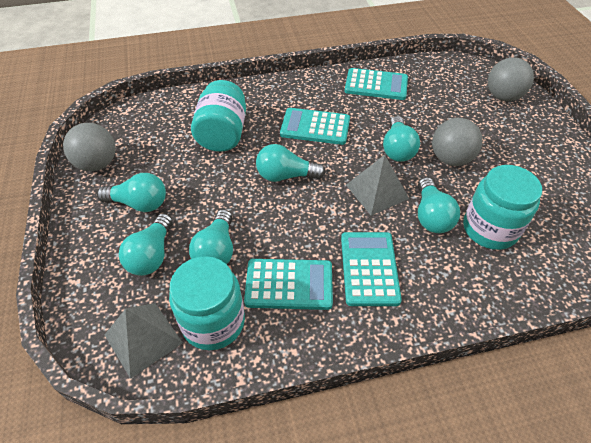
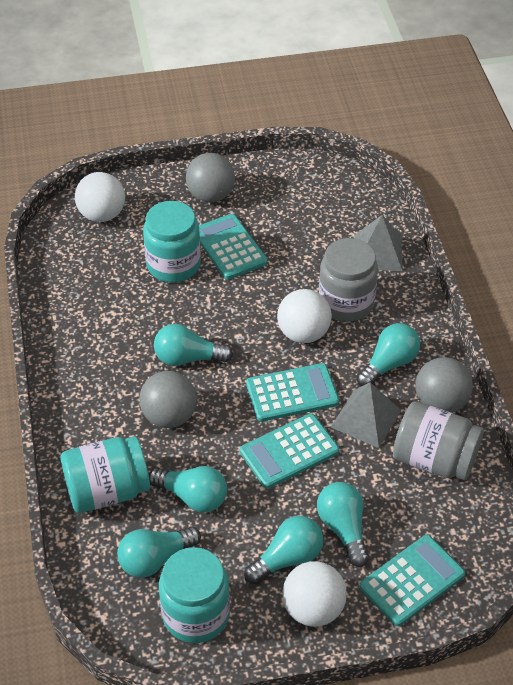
grey jar: none = 0 -> [319,238,378,321] [393,401,484,480] = 2
white ball: none = 0 -> [75,172,125,222] [277,289,332,343] [282,561,347,627] = 3

